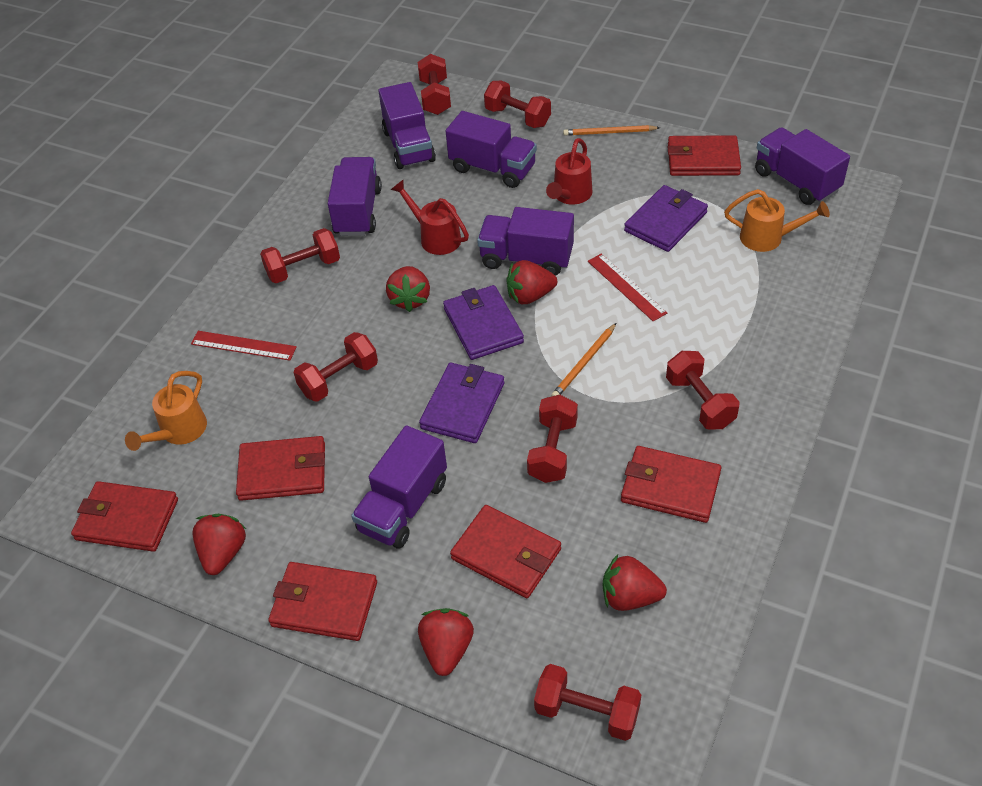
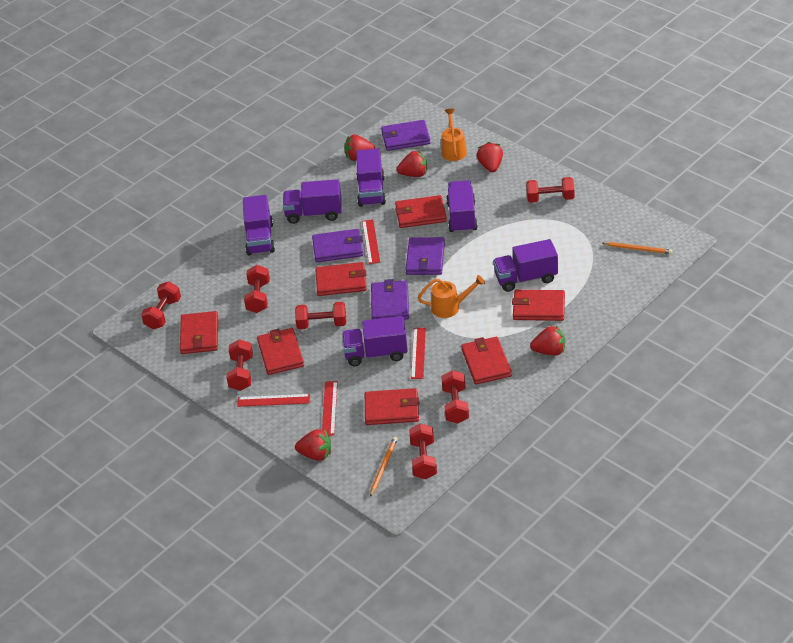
purple wallet: [419,363,504,443] [443,285,524,360] [624,185,708,252] = 3 -> [312,229,363,262] [371,279,409,320] [381,120,431,151] [405,237,445,275] = 4
red ruler: [191,331,297,361] [588,253,667,321] = 2 -> [237,394,310,407] [322,381,338,436] [362,219,380,264] [411,328,426,379] = 4
red wallet: [71,481,178,552] [236,436,325,501] [268,562,377,641] [450,505,561,598] [621,446,721,523] [668,135,741,176] = 6 -> [180,311,218,354] [257,328,304,375] [315,262,367,296] [365,388,419,425] [395,195,447,228] [461,337,512,384] [512,290,565,321] = 7
red watering can: [391,180,469,255] [546,138,592,204] = 2 -> none = 0

